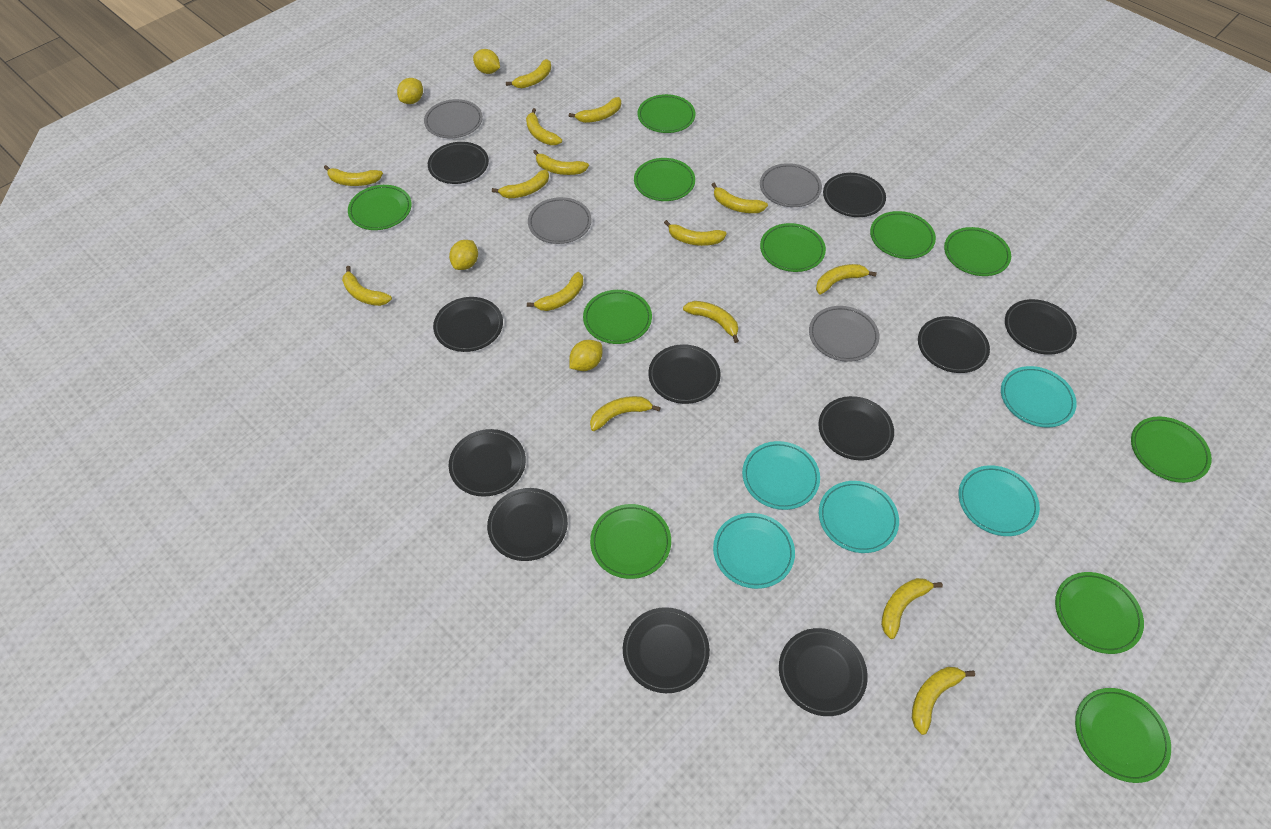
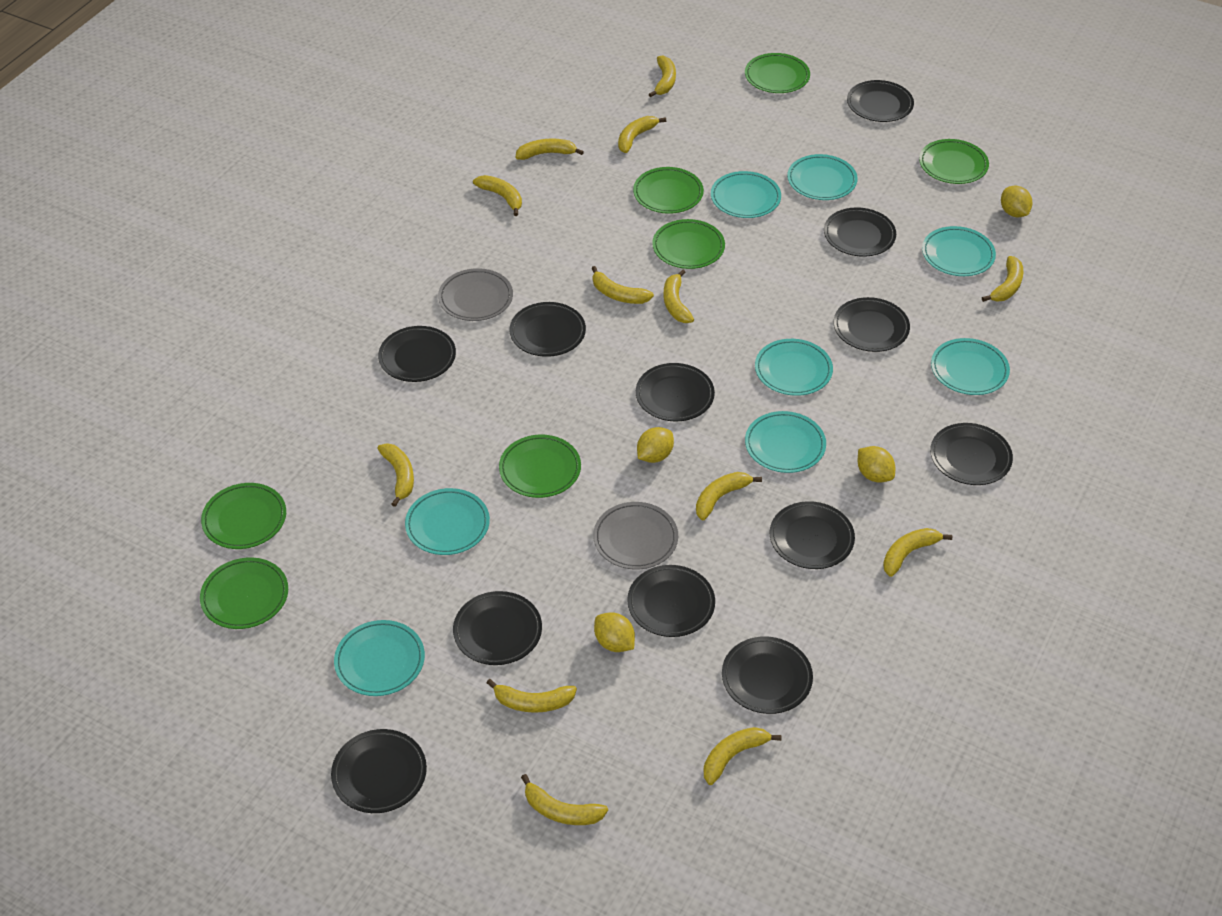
black plate: [428,142,489,184] [433,297,503,352] [449,429,526,497] [487,488,568,561] [623,607,710,693] [649,344,721,404] [779,628,868,716] [818,396,894,460] [823,173,886,217] [918,316,990,373] [1005,299,1077,355] = 11 -> [331,729,427,813] [378,326,456,382] [453,591,542,665] [510,302,586,357] [627,565,715,637] [636,363,715,421] [722,636,813,714] [770,501,855,569] [824,207,896,257] [834,297,910,352] [847,80,914,122] [930,423,1013,485] = 12
green plate: [348,185,412,230] [583,290,652,344] [590,504,671,579] [634,158,695,201] [638,94,696,133] [760,223,826,272] [870,211,936,259] [944,227,1011,276] [1055,572,1144,654] [1075,688,1171,783] [1131,416,1212,483] = 11 -> [200,557,288,629] [201,483,286,549] [499,435,581,498] [633,167,704,214] [652,219,725,269] [745,53,810,93] [919,139,989,184] = 7
grey plate: [424,99,483,138] [528,197,592,244] [760,163,822,207] [809,306,879,362] = 4 -> [438,268,513,321] [593,502,678,569] = 2
turquoise plate: [713,513,795,589] [742,441,820,510] [819,481,899,553] [959,465,1040,536] [1001,366,1077,428] = 5 -> [334,620,425,696] [405,488,490,555] [711,171,781,218] [745,411,826,473] [755,339,833,396] [787,154,858,200] [922,226,996,276] [931,338,1010,395] = 8
yellow banana: [324,165,383,186] [342,266,392,306] [492,170,549,198] [506,59,551,88] [526,108,562,145] [527,272,583,311] [533,150,589,175] [569,97,621,123] [590,396,661,431] [664,220,727,246] [683,301,739,343] [711,183,768,213] [816,264,877,294] [881,578,943,639] [912,667,975,735] = 15 -> [377,443,414,507] [473,175,522,216] [486,679,577,713] [516,139,584,160] [521,774,608,825] [591,266,654,304] [618,116,666,153] [649,55,676,97] [664,269,694,323] [696,472,762,520] [704,727,782,785] [883,528,952,577] [982,256,1023,302] = 13

